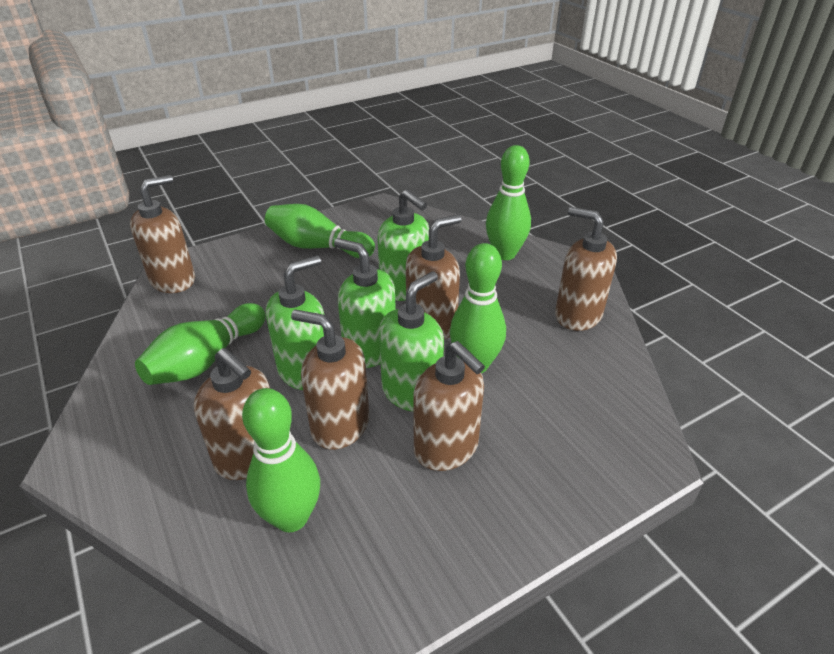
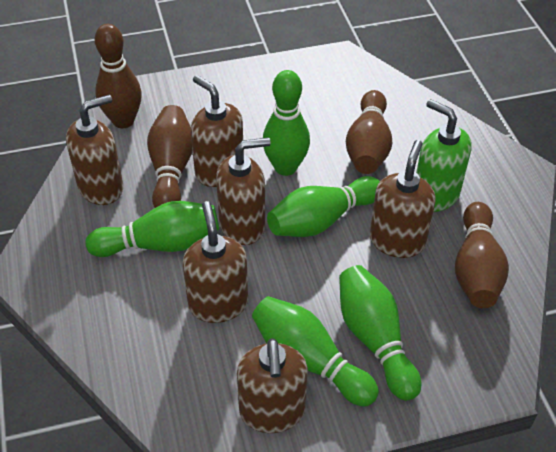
brown bowling pin: none = 0 -> [95,24,142,128] [147,105,193,208] [346,90,392,174] [455,202,509,308] = 4
green soap dispenser: [266,255,325,390] [334,238,396,368] [377,189,429,301] [379,272,444,412] = 4 -> [416,99,472,212] = 1

